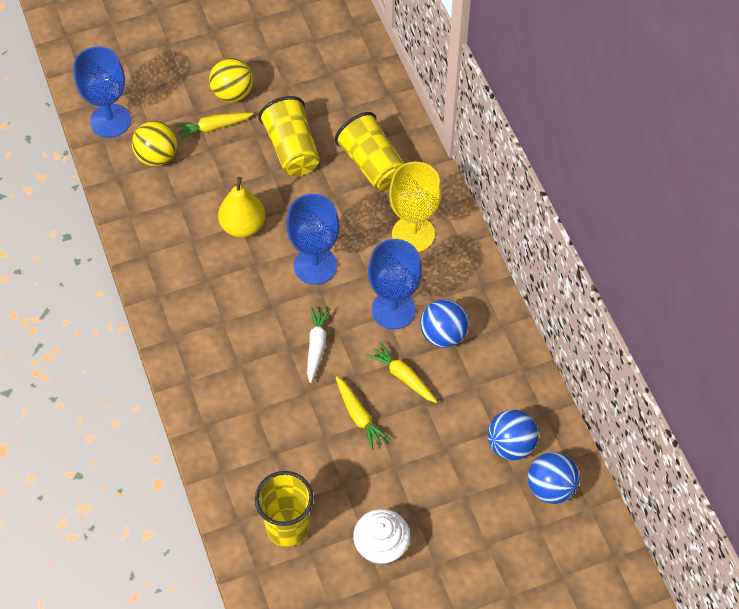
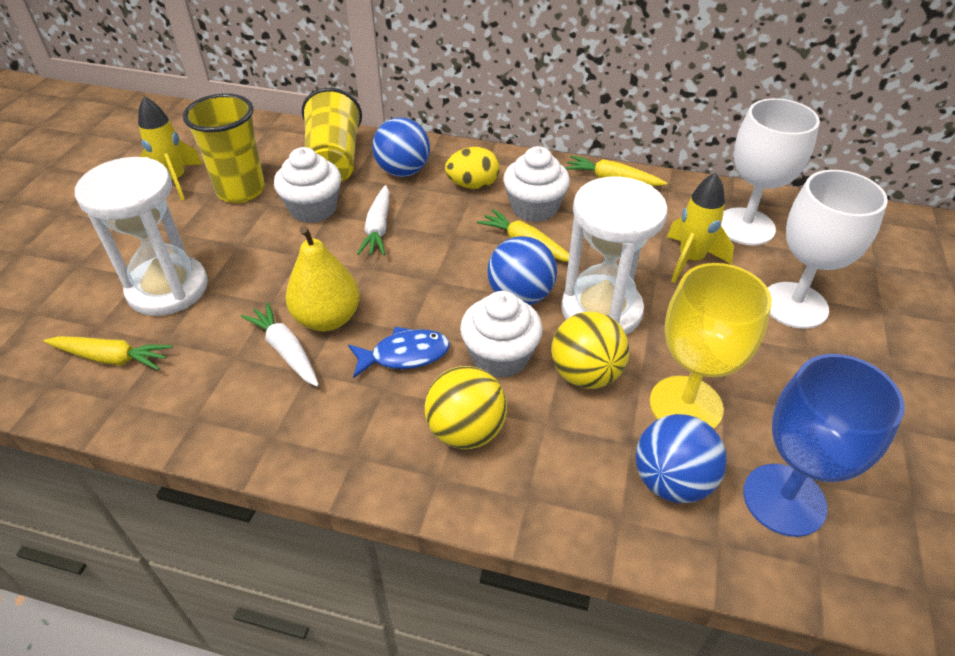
blue fish: none = 0 -> [348,327,450,378] = 1
blue goblet: [73,46,131,138] [286,194,340,285] [368,239,422,329] = 3 -> [743,354,905,537] = 1
white carrot: [307,306,331,383] = 1 -> [241,302,319,387] [357,185,390,256] = 2
white cupcake: [353,509,410,566] = 1 -> [274,147,341,223] [460,291,543,378] [503,146,570,222] = 3
white goblet: none = 0 -> [721,98,820,246] [768,170,888,329] = 2
white hourglass: none = 0 -> [75,157,208,316] [561,176,668,335] = 2
yellow cup: [255,471,313,547] [258,96,320,176] [335,112,404,191] = 3 -> [183,93,265,203] [302,88,362,182] = 2
yellow egg: none = 0 -> [445,147,500,189] = 1
yellow rocket: none = 0 -> [138,96,203,201] [667,173,734,283] = 2

